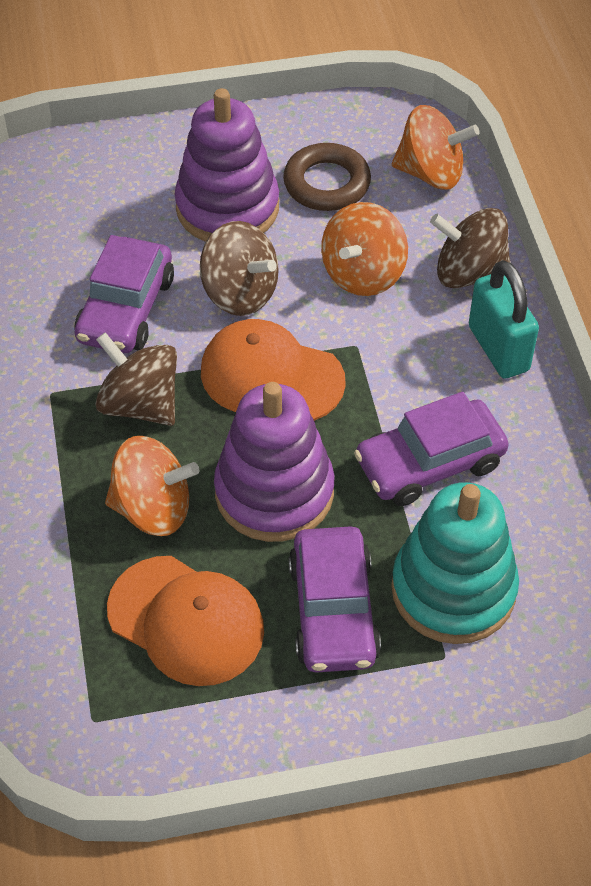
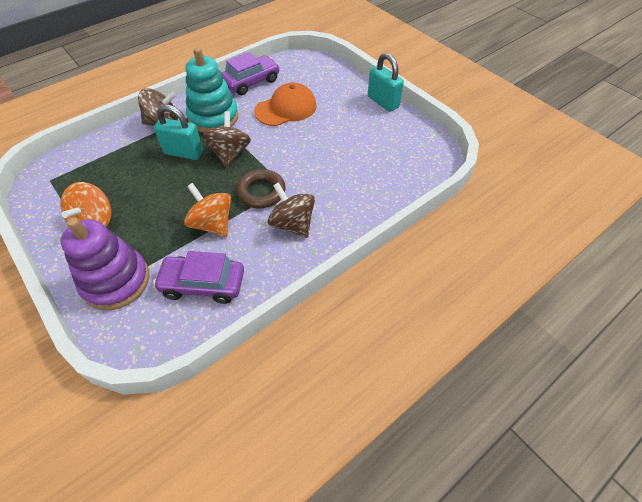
orange cap: [107,556,264,686] [201,319,346,421] = 2 -> [254,82,317,126] = 1
orange spinning top: [105,436,199,536] [321,202,408,296] [392,105,480,190] = 3 -> [60,182,111,227] [184,183,231,237] = 2
purple car: [74,235,174,353] [289,526,381,673] [354,392,509,506] = 3 -> [153,251,244,304] [222,52,280,95] = 2
purple stacking toy: [175,88,279,242] [214,382,335,542] = 2 -> [61,217,149,310] = 1
turquoise padlock: [469,260,539,379] = 1 -> [154,105,203,160] [368,53,404,112] = 2

